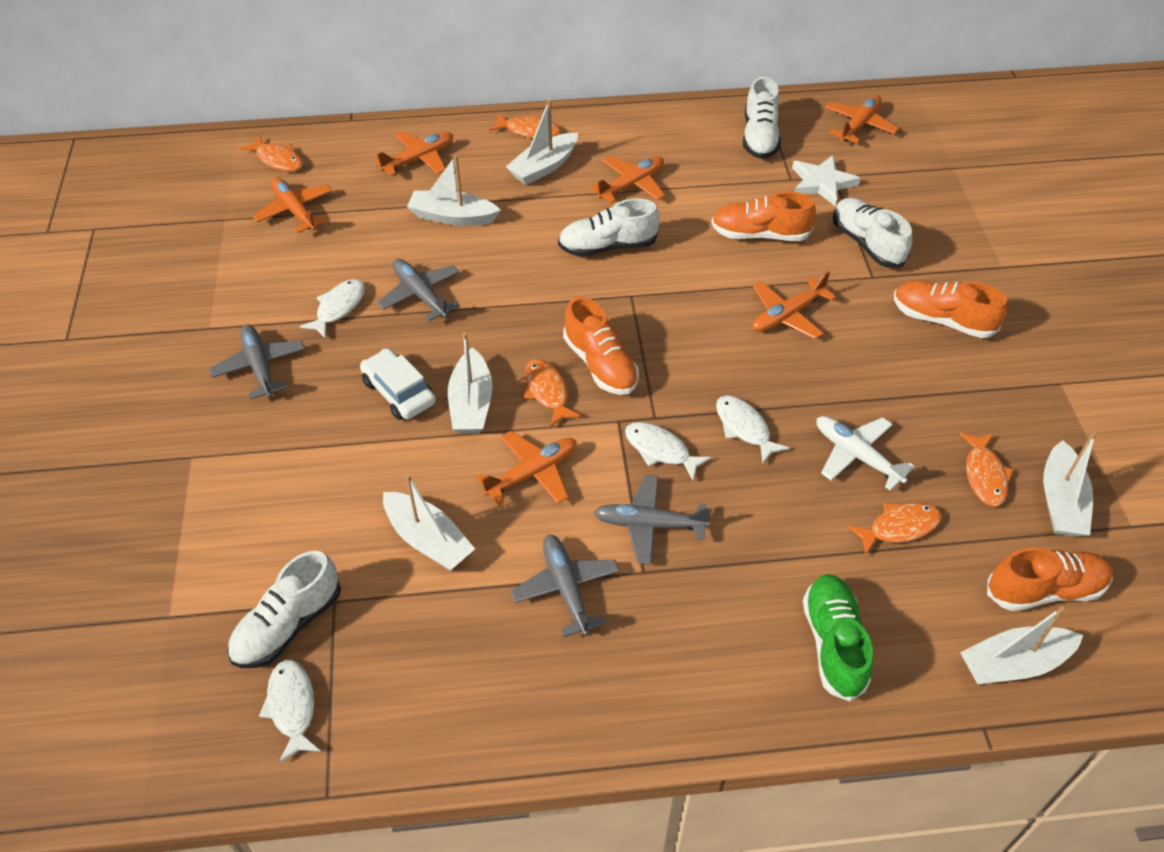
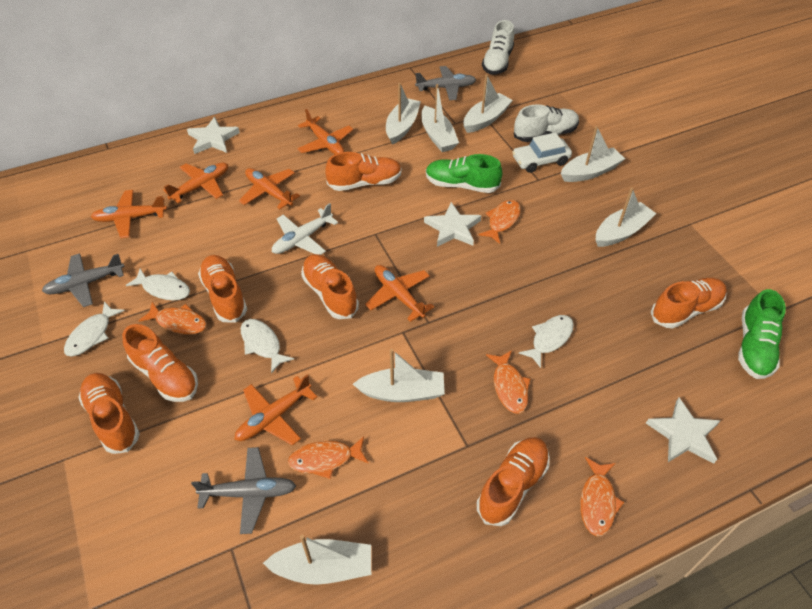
green shoe: [803,574,873,701] = 1 -> [426,154,502,193] [738,289,786,379] = 2
grey plane: [209,324,305,399] [377,259,460,321] [511,535,620,637] [594,475,712,565] = 4 -> [42,253,125,307] [191,447,296,534] [415,66,476,100] = 3
orange shoe: [563,297,639,395] [711,192,816,241] [894,280,1007,338] [987,547,1113,611] = 4 -> [78,373,140,454] [122,324,198,402] [198,255,247,322] [301,254,359,319] [325,152,402,191] [477,437,550,526] [651,278,727,328] = 7
white boat: [383,474,475,570] [407,155,501,226] [448,333,492,434] [506,100,578,185] [960,606,1083,685] [1043,431,1097,537] = 6 -> [263,535,371,585] [353,349,445,402] [386,83,421,144] [421,84,459,152] [463,74,513,133] [561,126,625,182] [596,188,656,247] = 7
white shoe: [227,551,341,668] [558,198,659,257] [743,77,781,159] [833,197,912,268] = 4 -> [482,20,514,75] [514,104,579,142] = 2
white star: [792,155,860,207] = 1 -> [187,117,240,154] [424,202,481,247] [646,398,721,463] = 3

